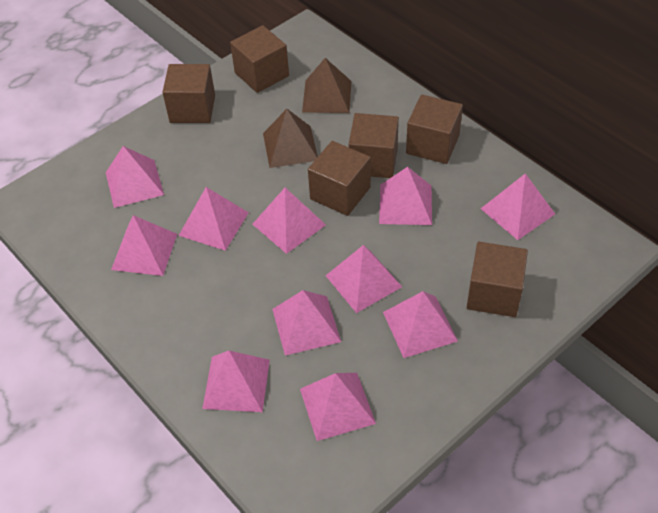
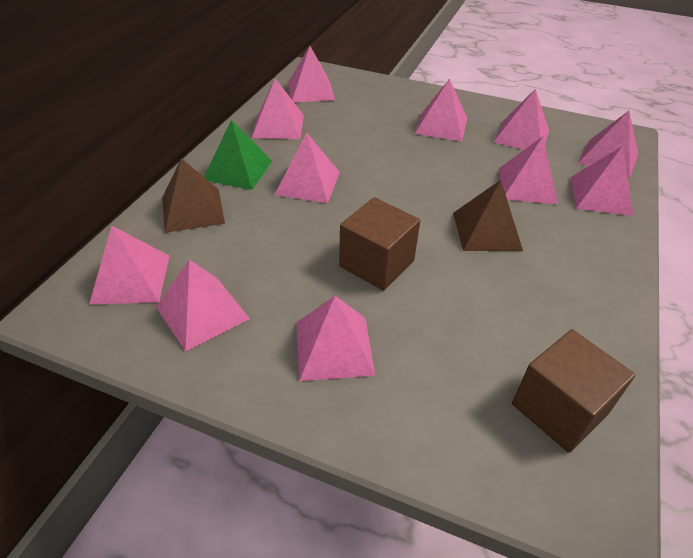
brown cube: [162,64,215,123] [230,25,289,93] [308,141,371,216] [349,113,399,178] [406,95,463,164] [467,242,528,317] = 6 -> [339,197,421,291] [512,329,636,453] = 2
green pyramid: none = 0 -> [204,120,272,190] = 1

